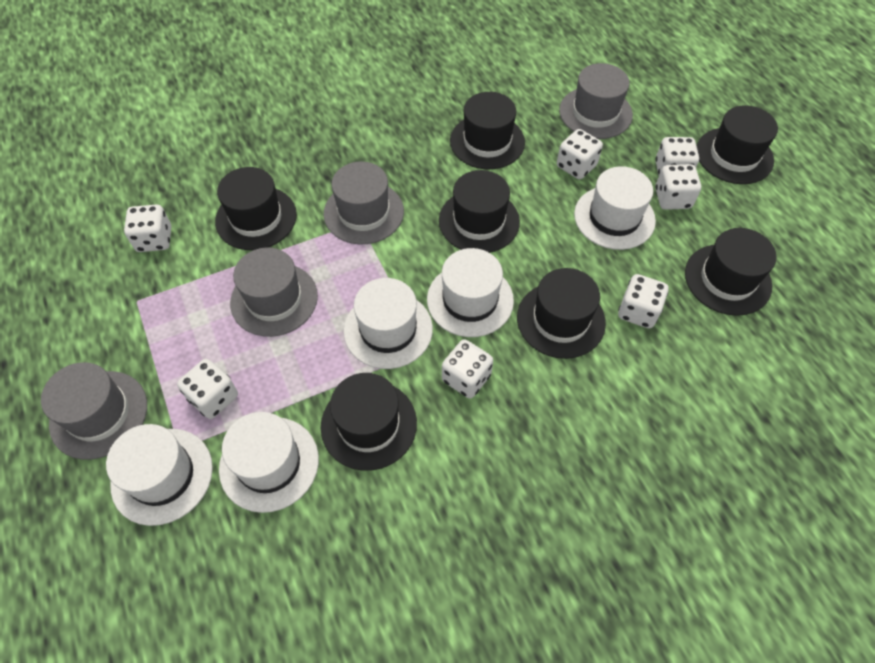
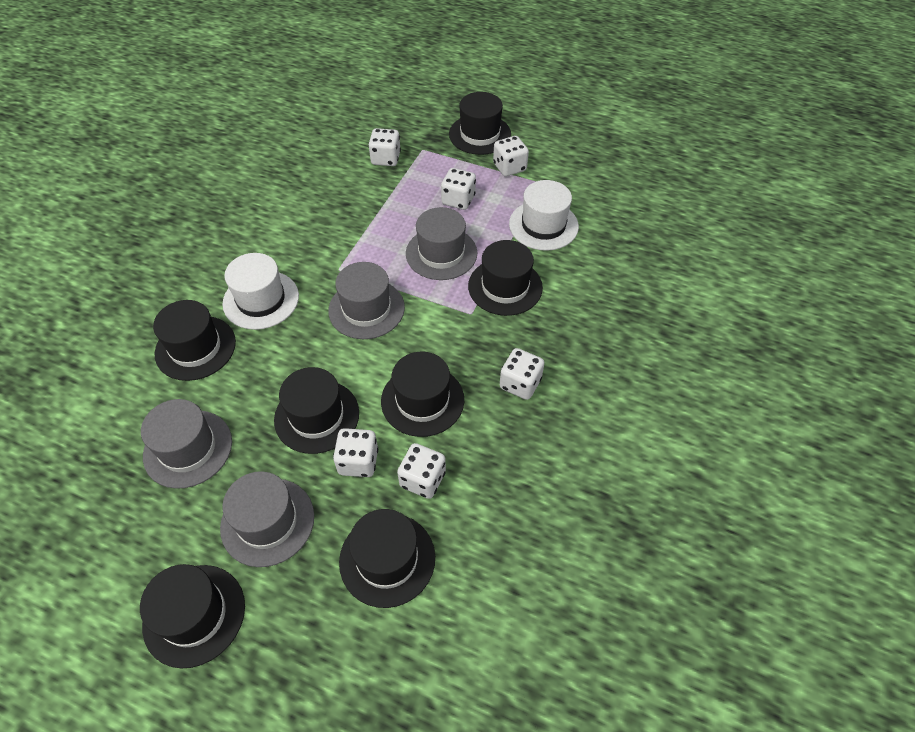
white dice: [124,204,171,252] [177,359,238,419] [442,339,493,399] [557,129,603,179] [618,274,669,328] [655,137,699,176] [655,164,701,210] = 7 -> [333,428,378,477] [368,128,401,166] [397,443,446,499] [441,168,476,210] [493,136,529,177] [500,348,545,400] = 6
white hat: [106,424,213,526] [219,412,319,513] [344,278,433,369] [427,248,514,337] [574,166,656,250] = 5 -> [222,253,299,330] [509,180,579,251] = 2

